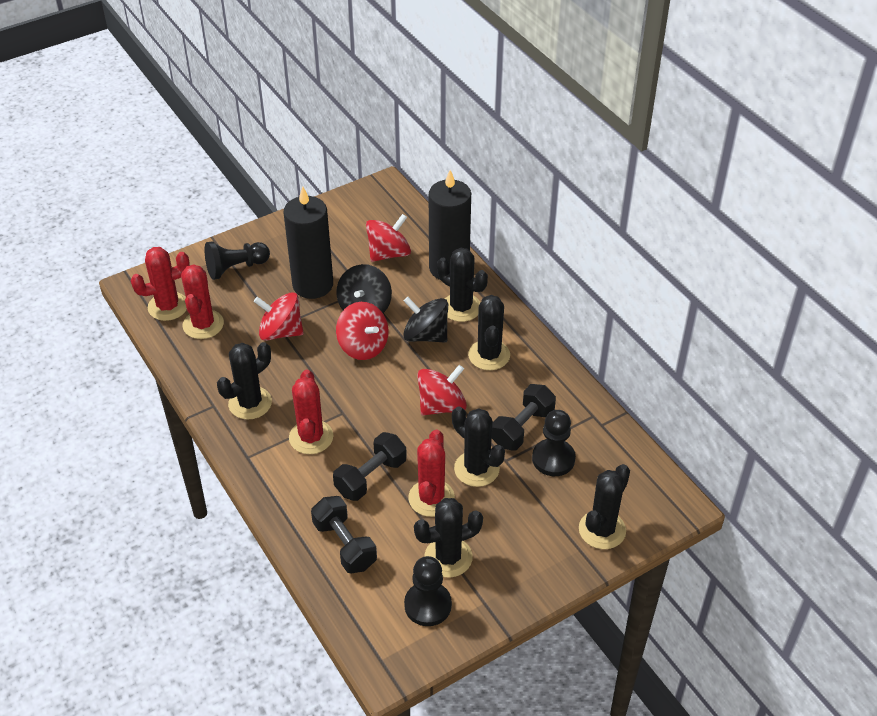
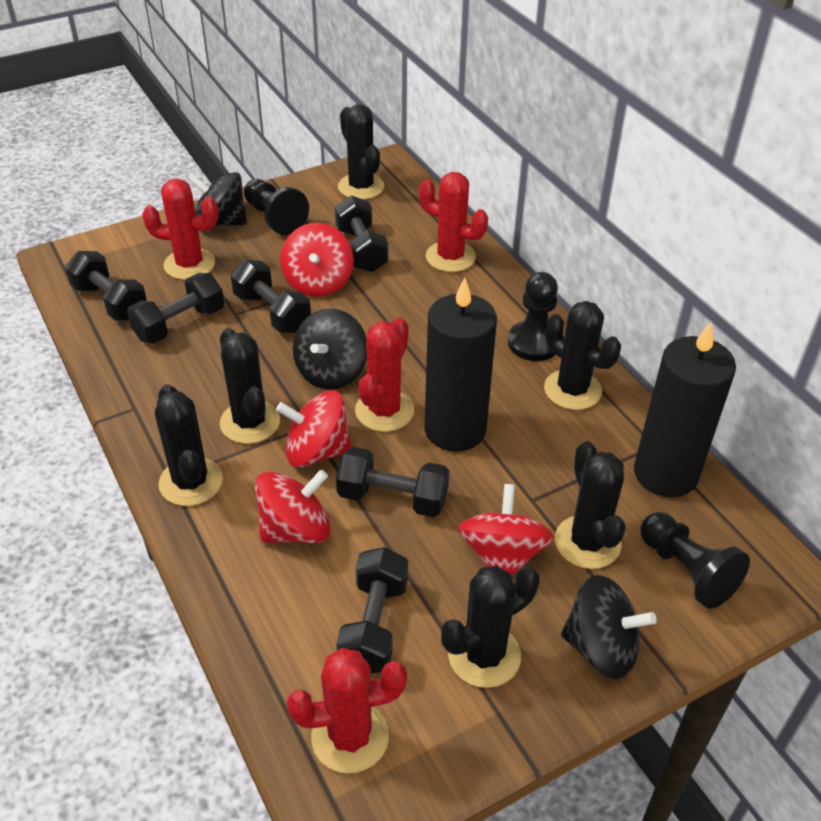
black dumbbell: [311,496,377,574] [333,432,407,501] [492,384,556,450] = 3 -> [65,251,147,321] [127,273,224,344] [231,260,311,333] [335,195,389,272] [336,447,449,517] [336,547,408,673] = 6
black spinning top: [336,264,392,313] [403,297,448,343] = 2 -> [188,172,247,226] [293,309,367,389] [561,575,657,679] = 3

